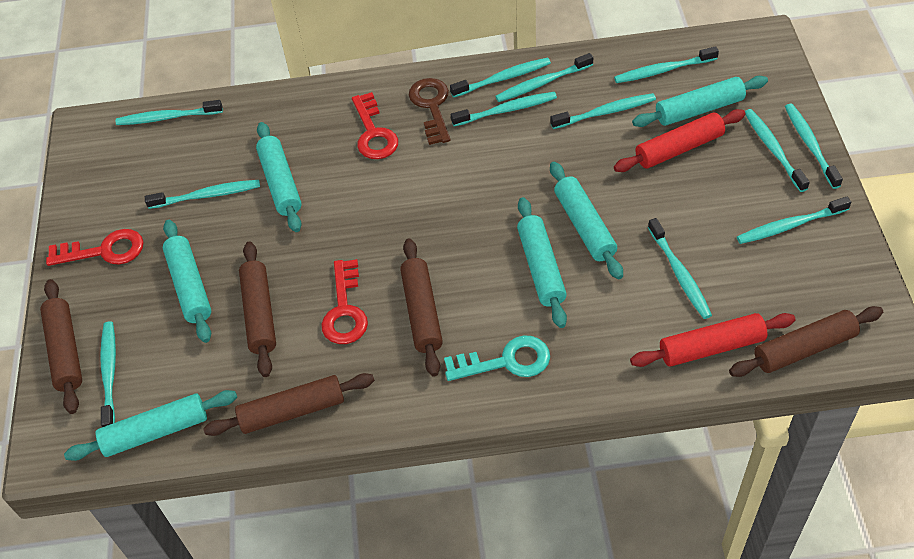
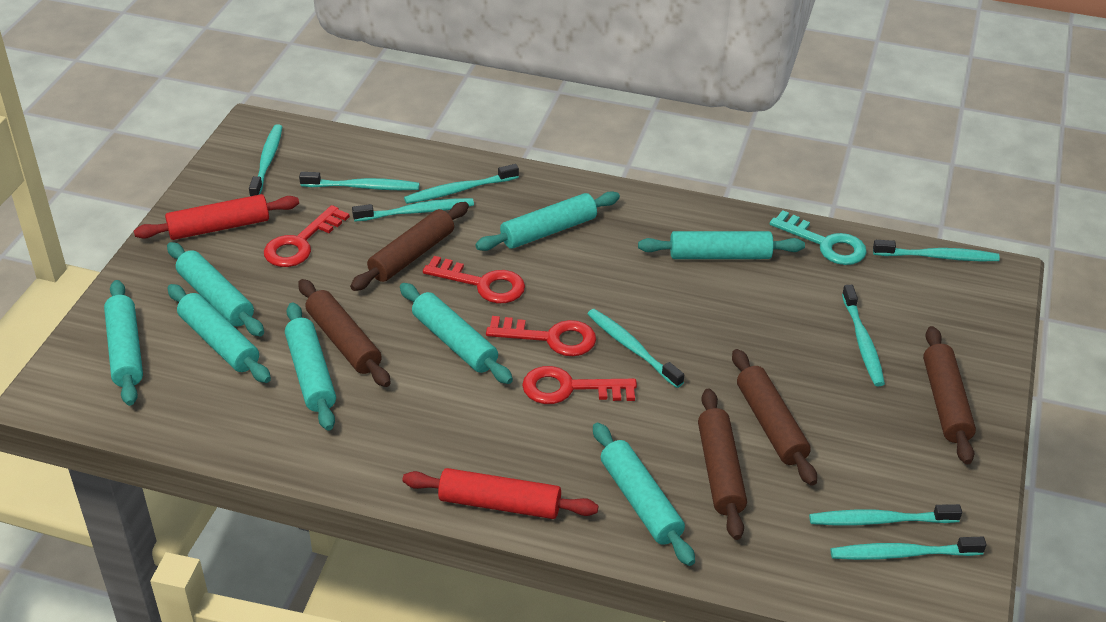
brown key: [409,78,451,145] = 1 -> none = 0
red key: [46,229,144,266] [321,259,368,344] [352,92,398,159] = 3 -> [264,205,350,267] [423,256,525,303] [486,316,596,356] [522,366,637,404] = 4
turquoise rolling pin: [64,390,237,461] [163,220,211,343] [256,122,302,232] [517,197,567,328] [550,162,623,279] [632,76,768,127] = 6 -> [104,280,143,406] [167,242,264,337] [168,284,271,383] [285,302,336,431] [400,283,513,384] [475,191,620,251] [593,423,695,566] [638,231,805,259] = 8
turquoise toothbrush: [100,322,116,427] [116,100,223,125] [145,180,260,209] [450,58,551,98] [451,92,557,126] [495,53,593,102] [550,93,656,129] [614,46,719,83] [648,218,712,319] [737,197,851,244] [745,109,810,192] [785,103,843,189] = 12 -> [249,124,282,196] [299,172,420,190] [352,198,474,222] [404,164,519,204] [587,309,684,388] [809,504,962,525] [831,537,986,560] [842,285,885,386] [873,240,1000,261] = 9

